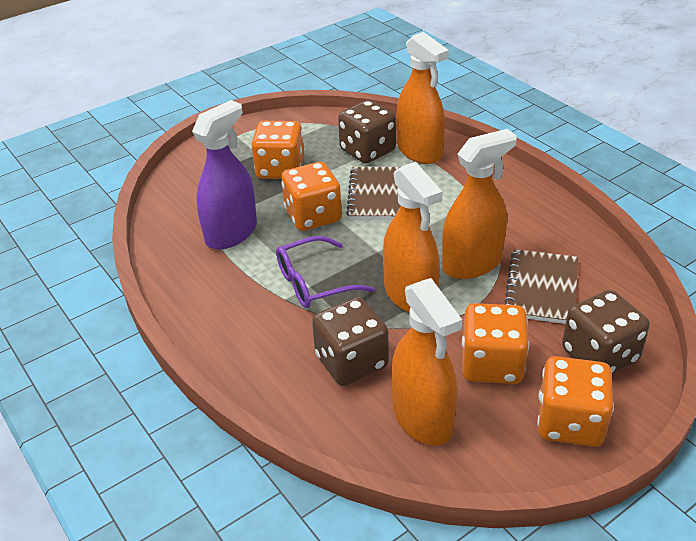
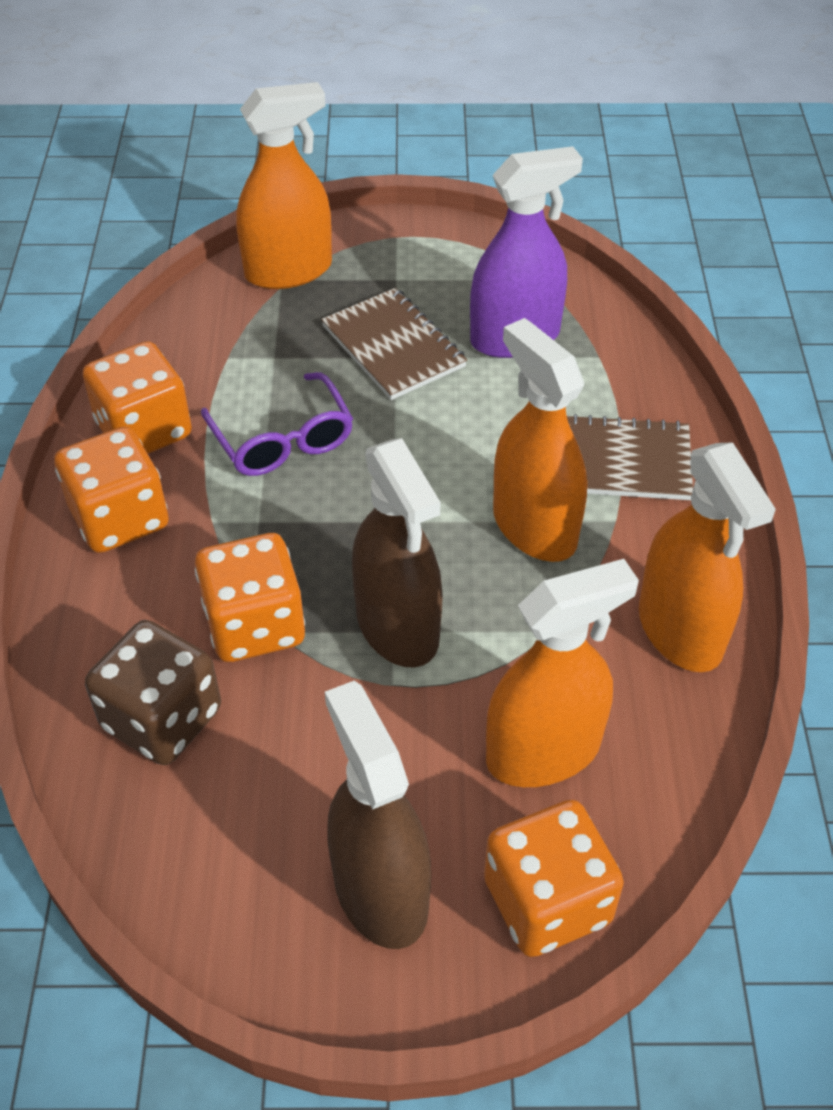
brown dice: [312,297,389,386] [338,100,396,163] [562,290,650,374] = 3 -> [85,620,221,765] = 1
brown spray bottle: none = 0 -> [325,681,431,949] [352,438,443,667] = 2

